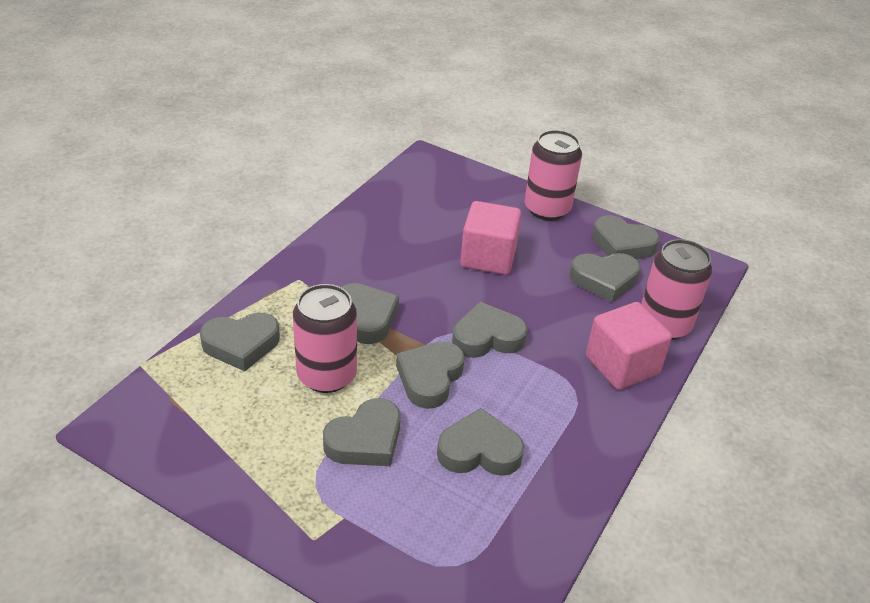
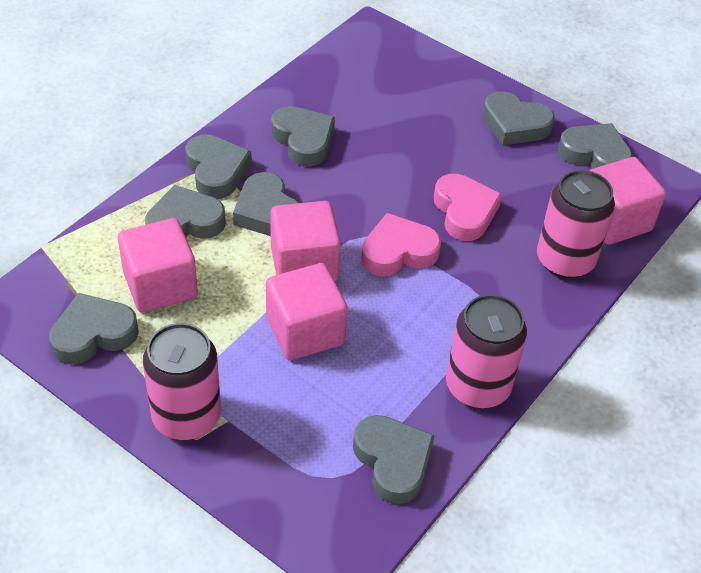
pink cube: [460,201,521,275] [586,302,672,390] = 2 -> [118,218,198,313] [266,263,347,360] [270,201,341,281] [590,157,666,245] = 4
pink heart: none = 0 -> [361,213,441,276] [434,174,502,241] = 2

